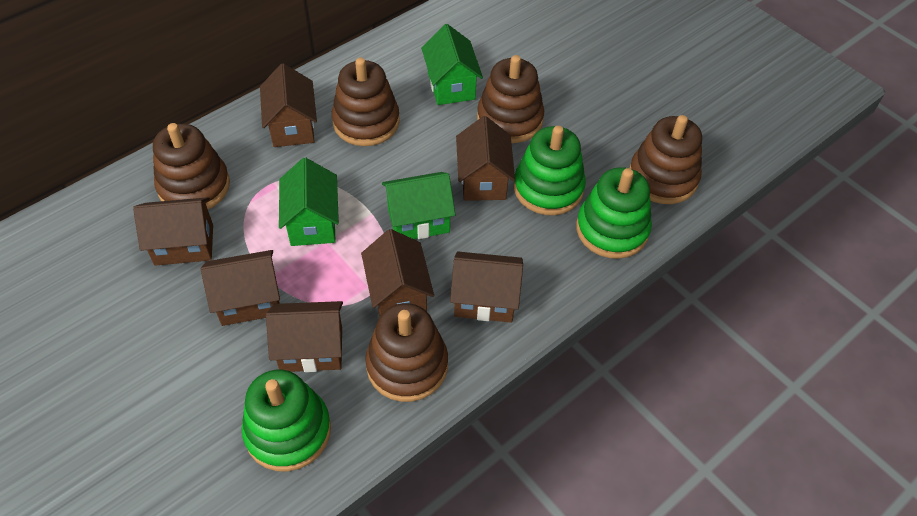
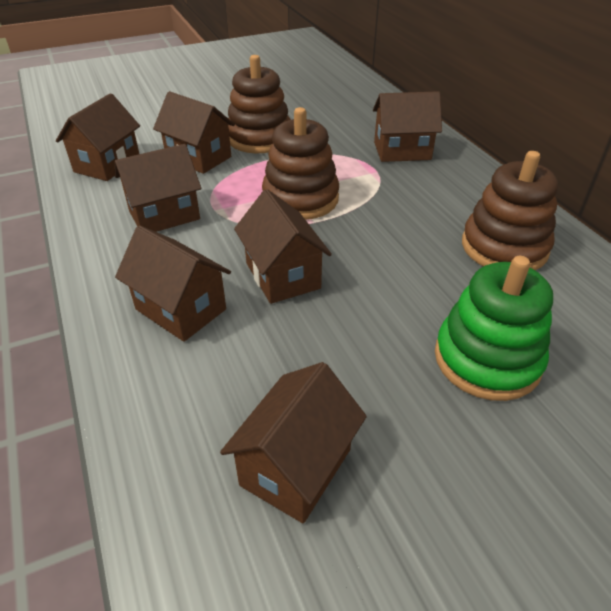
brown stacking toy: [153,123,230,209] [332,58,400,146] [365,303,448,402] [477,55,544,143] [630,115,702,204] = 5 -> [228,55,291,153] [262,107,339,220] [462,151,558,270] = 3
green house: [279,158,339,246] [382,172,456,239] [421,24,483,105] = 3 -> none = 0
green stacking toy: [241,370,331,472] [514,126,586,215] [576,167,652,259] = 3 -> [435,256,553,401] = 1

